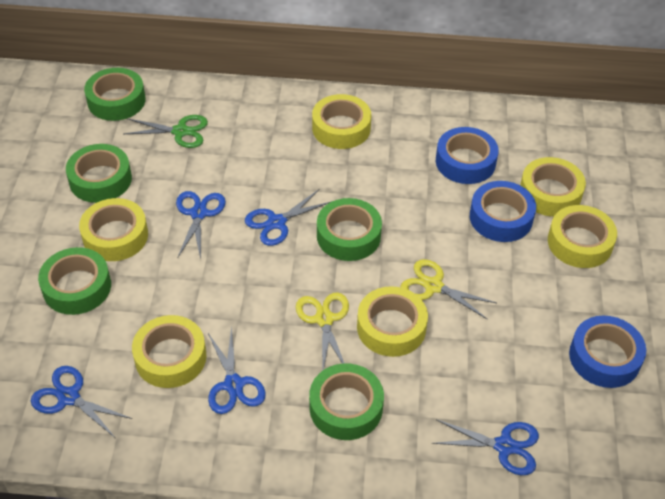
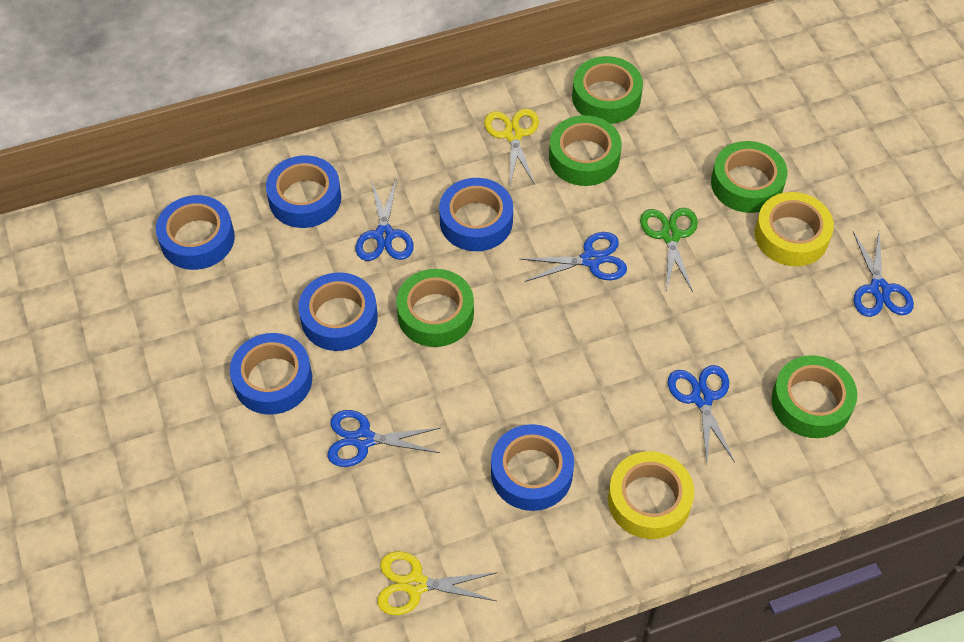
blue tape: [436,127,499,184] [470,181,536,242] [569,316,646,388] = 3 -> [156,195,235,270] [230,333,312,415] [266,155,341,228] [298,272,378,351] [439,178,513,251] [491,424,574,511] = 6
yellow tape: [79,198,148,261] [132,315,207,388] [312,94,371,149] [357,286,428,357] [520,157,586,217] [548,205,617,268] = 6 -> [608,451,694,539] [755,192,834,266] = 2

